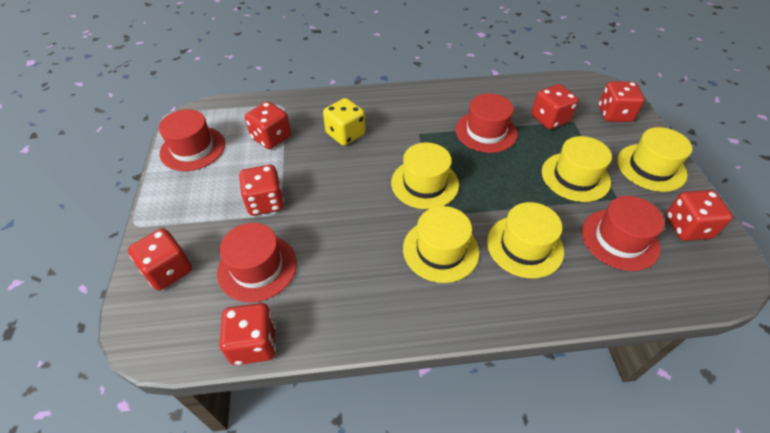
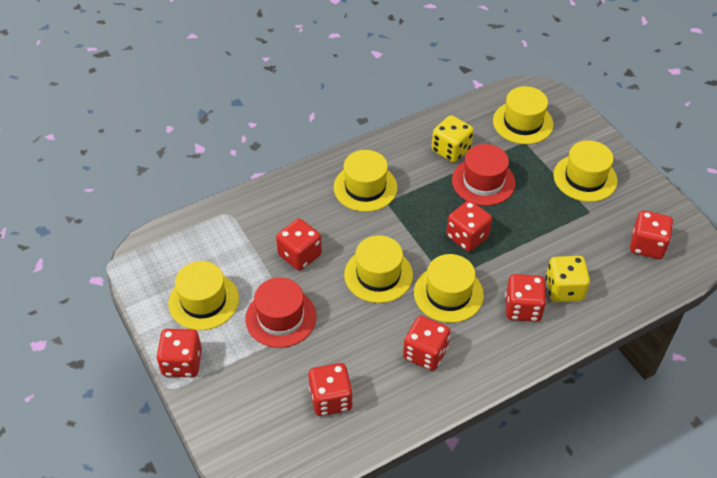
red hat: [159,109,225,171] [217,223,297,302] [455,93,517,153] [582,196,665,271] = 4 -> [245,277,316,348] [452,144,516,206] = 2
yellow dice: [323,98,366,146] = 1 -> [432,115,474,163] [546,256,590,302] = 2
yellow hat: [391,143,459,209] [403,206,479,283] [487,202,564,278] [542,136,612,202] [617,127,692,192] = 5 -> [168,261,239,330] [334,150,397,212] [344,235,413,303] [414,254,484,323] [493,86,554,144] [553,140,618,202] = 6

